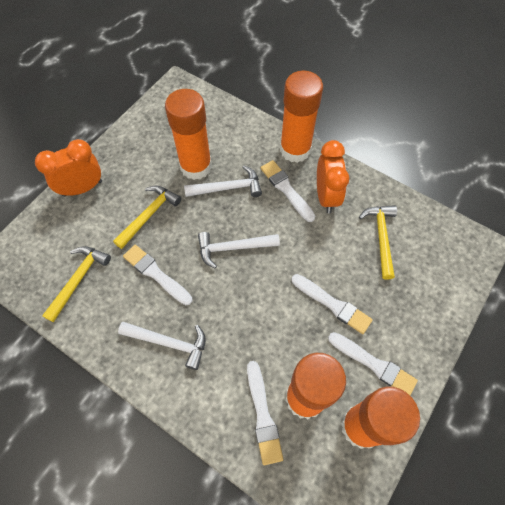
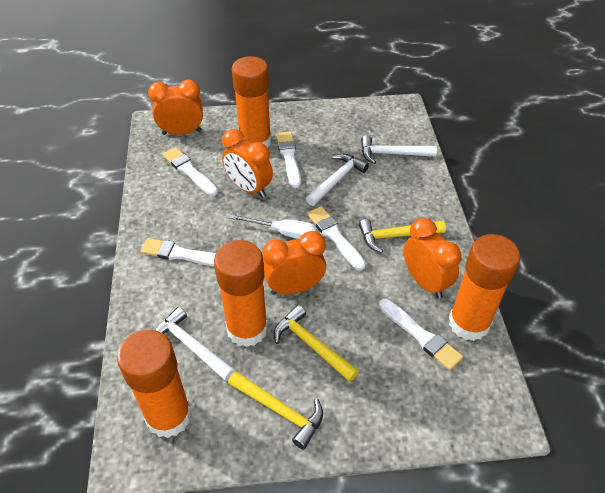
orange clock: [35,139,102,197] [317,140,349,213] = 2 -> [148,79,203,135] [222,129,273,198] [262,231,326,295] [404,218,462,299] = 4
white screwdriver: none = 0 -> [230,214,317,239] = 1

